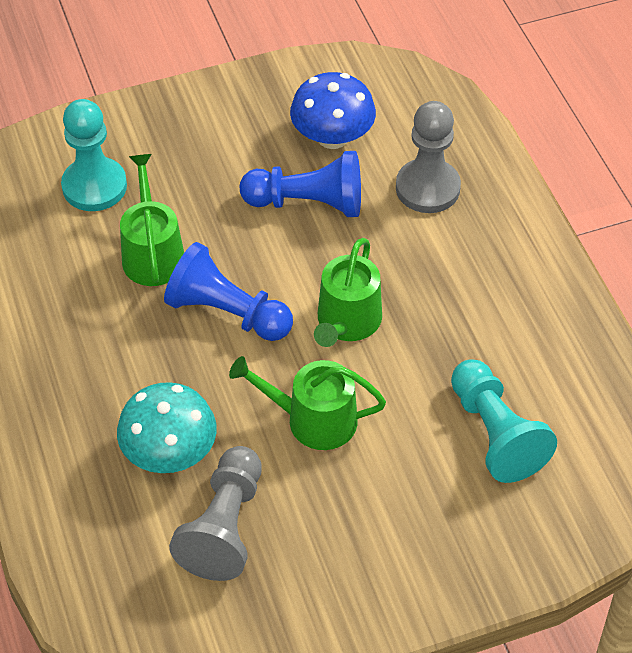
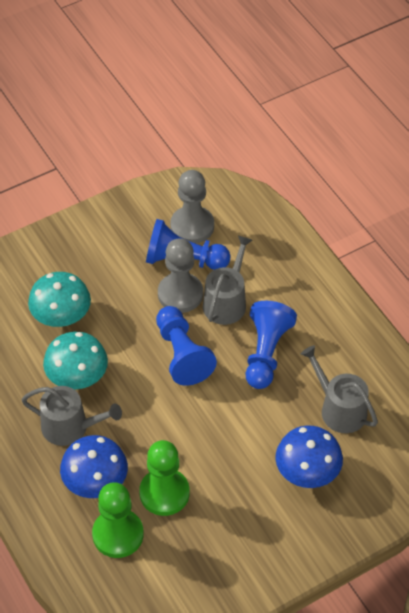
blue mushroom: [290,72,376,149] = 1 -> [60,435,128,498] [275,425,343,488] = 2
blue pawn: [164,242,293,341] [240,151,361,217] = 2 -> [146,219,231,270] [156,306,217,386] [246,301,297,389] = 3
green pawn: none = 0 -> [92,482,144,558] [139,440,190,516] = 2
green watering can: [120,154,184,286] [229,356,386,450] [314,238,382,347] = 3 -> none = 0
grey watering can: none = 0 -> [22,386,122,446] [203,236,252,325] [301,345,378,433] = 3
turquoise mushroom: [117,382,217,473] = 1 -> [28,272,91,327] [43,332,108,390] = 2
turquoise pawn: [61,99,127,211] [451,359,557,483] = 2 -> none = 0

